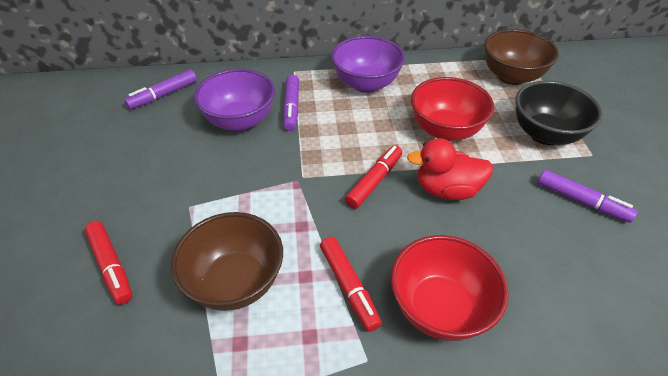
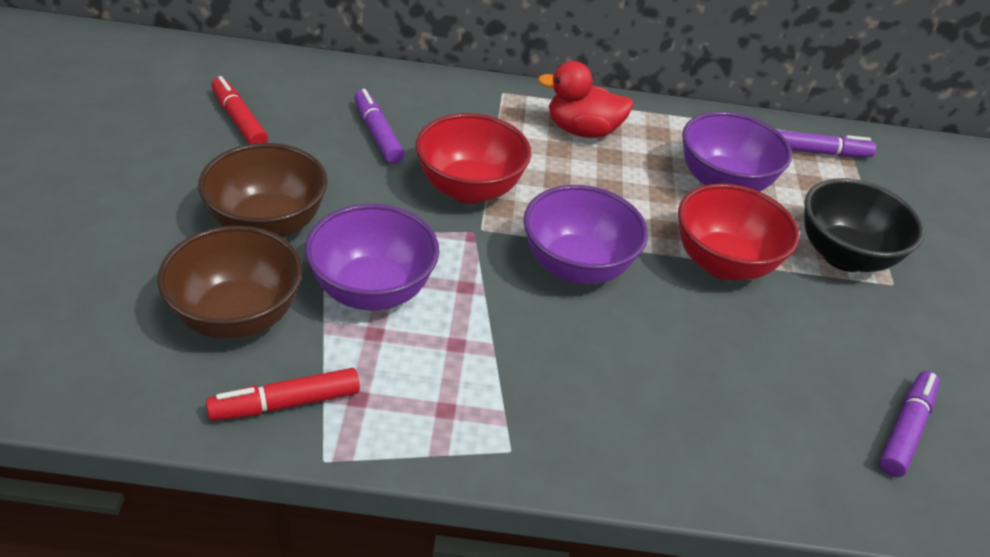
purple bowl: [194,69,275,131] [331,36,405,93] = 2 -> [305,204,439,311] [523,185,648,284] [682,111,792,192] = 3
red marker: [84,221,133,305] [320,237,382,332] [345,145,402,209] = 3 -> [206,368,360,421] [211,76,268,144] = 2

